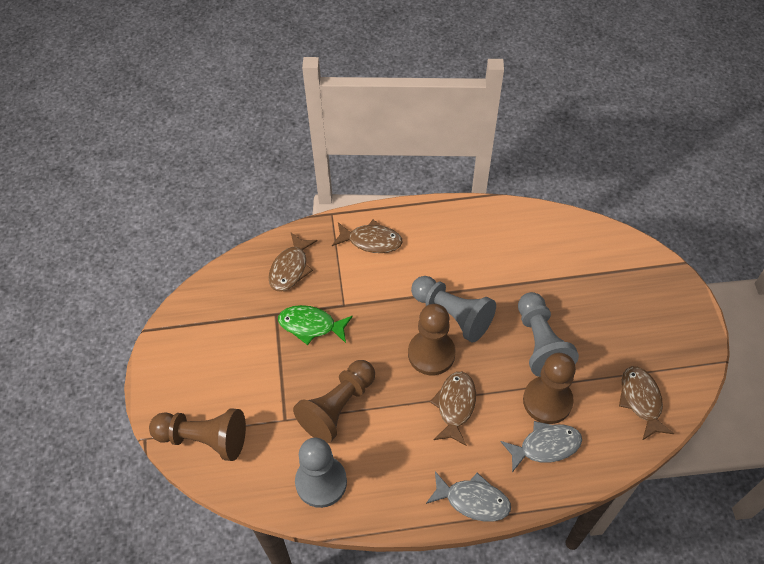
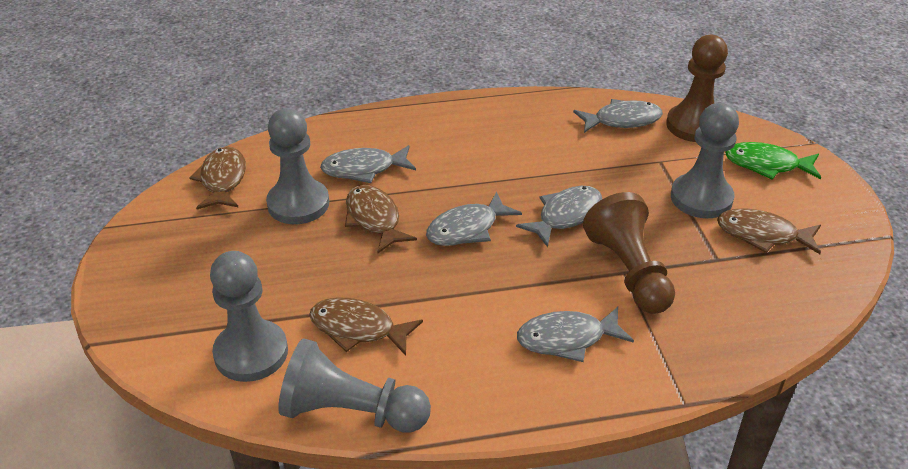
brown pawn: [149,408,246,461] [293,360,375,443] [408,304,456,375] [523,353,576,424] = 4 -> [583,192,675,314] [666,35,728,142] = 2
grey fish: [426,471,511,522] [500,421,582,472] = 2 -> [320,145,416,183] [426,192,522,246] [516,186,602,247] [517,307,634,362] [573,99,663,133] = 5
grey pawn: [295,438,347,508] [411,276,496,342] [518,292,579,377] = 3 -> [210,251,288,382] [266,108,329,224] [278,338,431,433] [671,103,739,218] = 4

